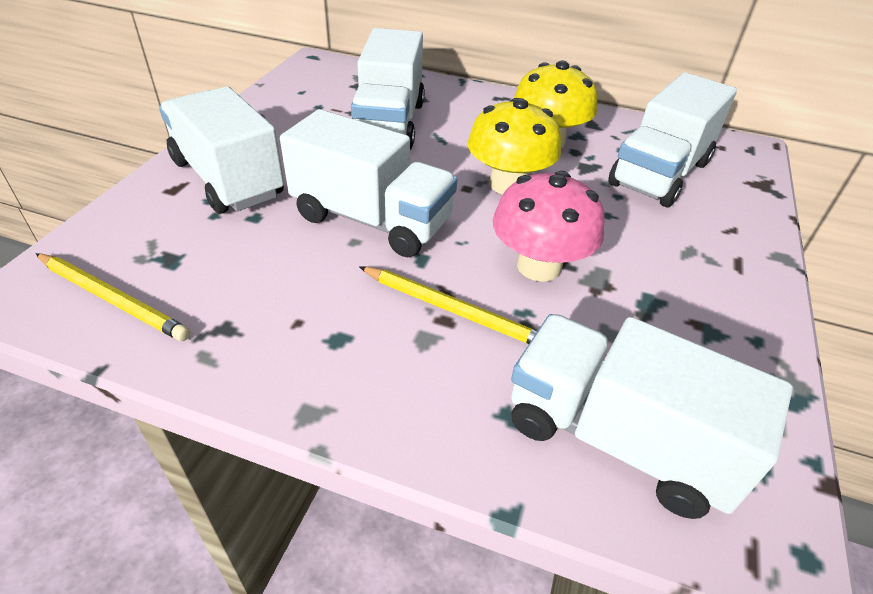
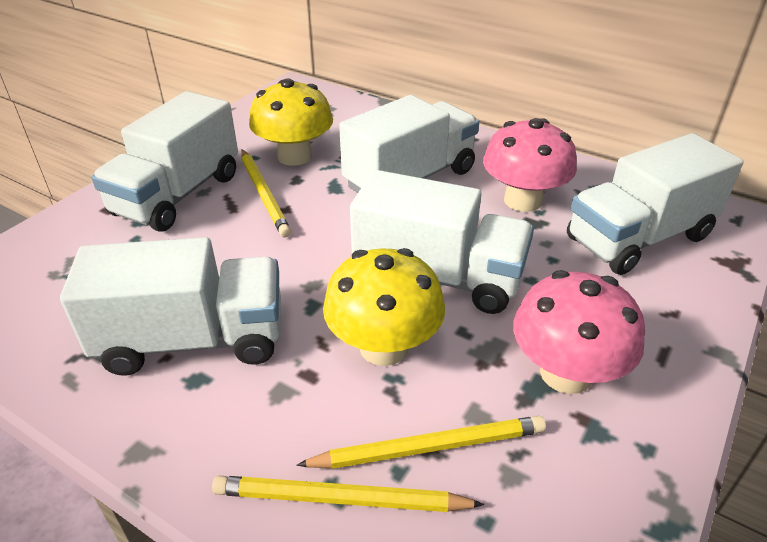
pink mushroom: [493,171,605,282] = 1 -> [483,118,577,212] [513,270,645,394] = 2
yellow pencil: [36,253,191,341] [359,266,537,344] = 2 -> [212,476,484,512] [241,149,291,237] [296,416,546,469] = 3

